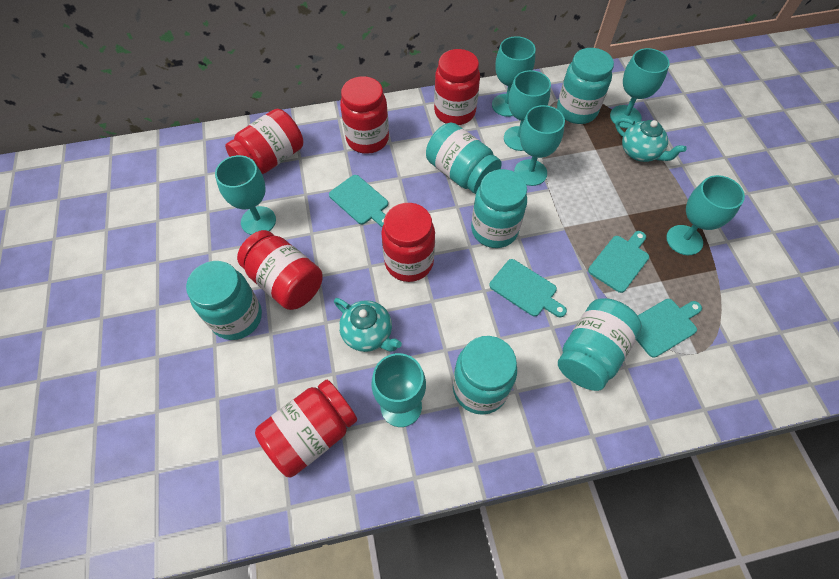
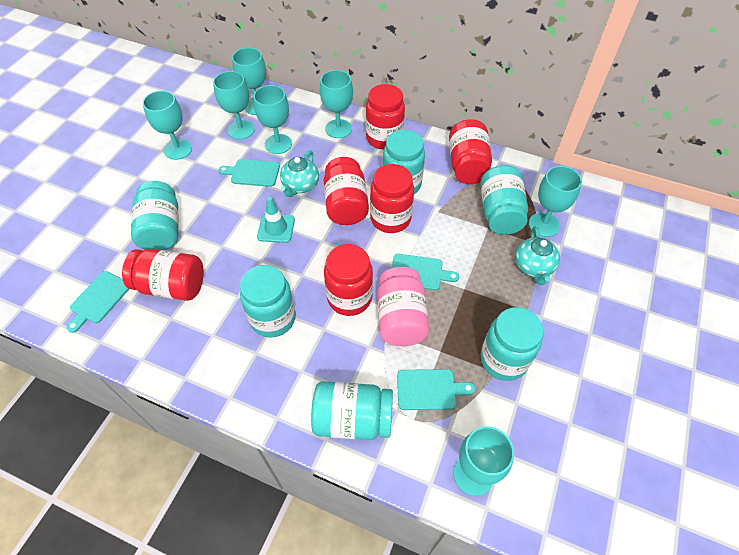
pink jar: none = 0 -> [377,267,429,346] = 1
turquoise traffic cone: none = 0 -> [257,197,295,243] = 1

